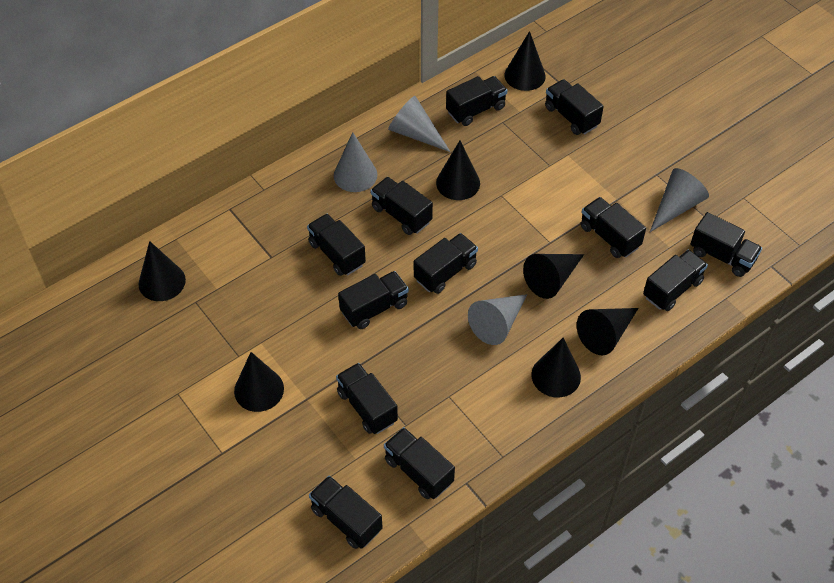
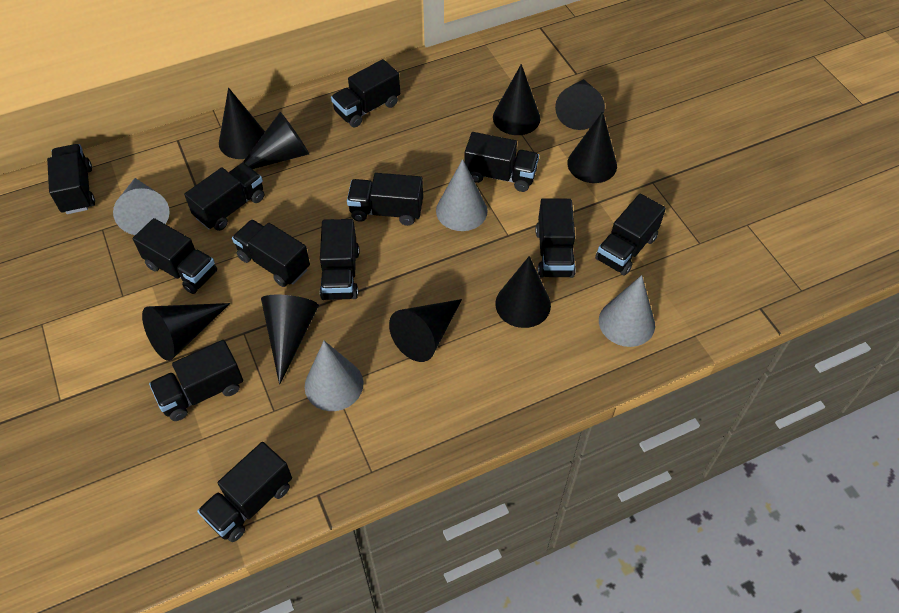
black cone: [139,241,186,301] [234,352,284,412] [436,140,480,200] [504,31,546,91] [523,254,584,299] [531,337,581,397] [577,308,639,355] = 7 -> [142,303,230,361] [219,88,265,159] [243,112,309,169] [261,295,319,385] [389,299,462,362] [493,64,540,135] [495,256,551,328] [555,79,605,130] [567,111,617,183] = 9

